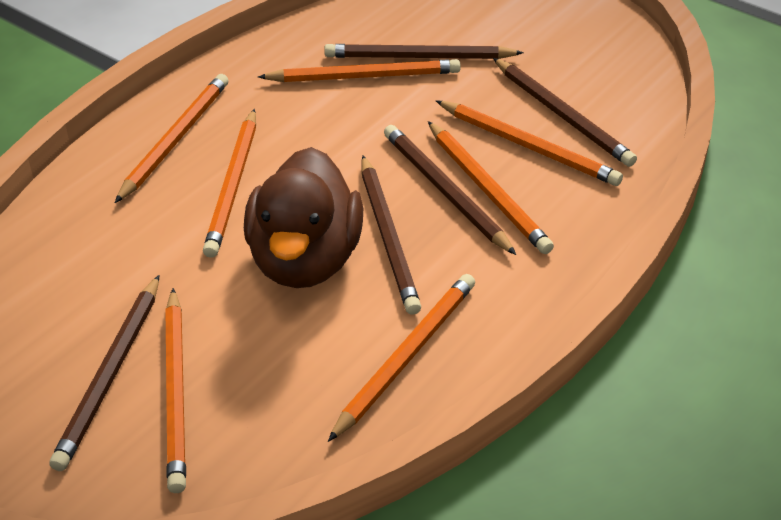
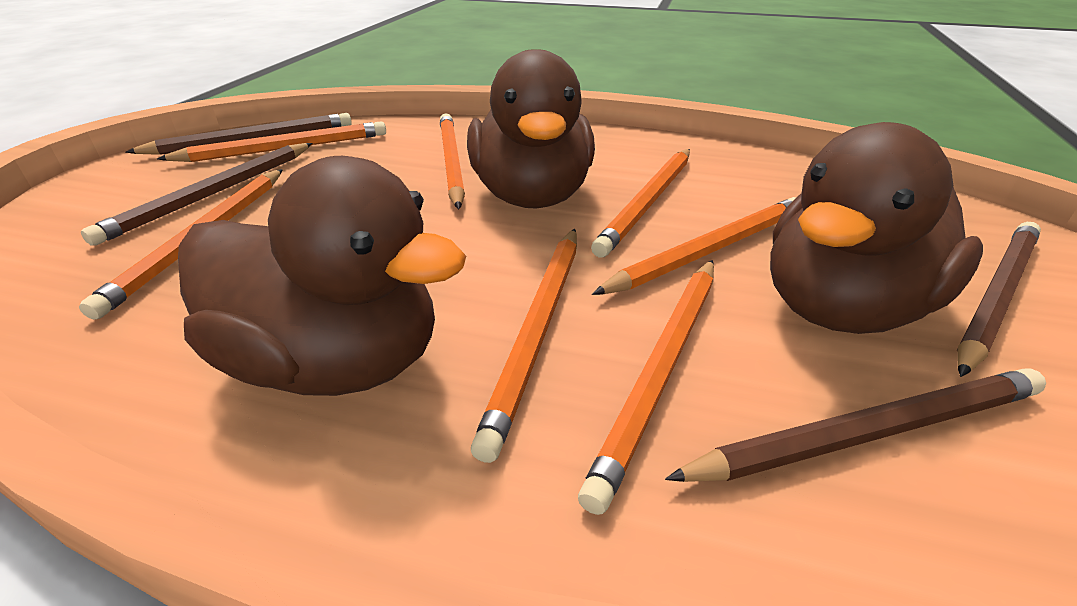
brown duck: [244,147,363,288] = 1 -> [178,156,466,396] [467,49,595,209] [770,122,983,334] = 3
brown pencil: [49,275,159,471] [324,44,524,59] [361,156,421,315] [384,125,516,255] [493,58,637,167] = 5 -> [81,143,312,246] [125,113,352,155] [665,368,1046,482] [957,222,1041,377] = 4

